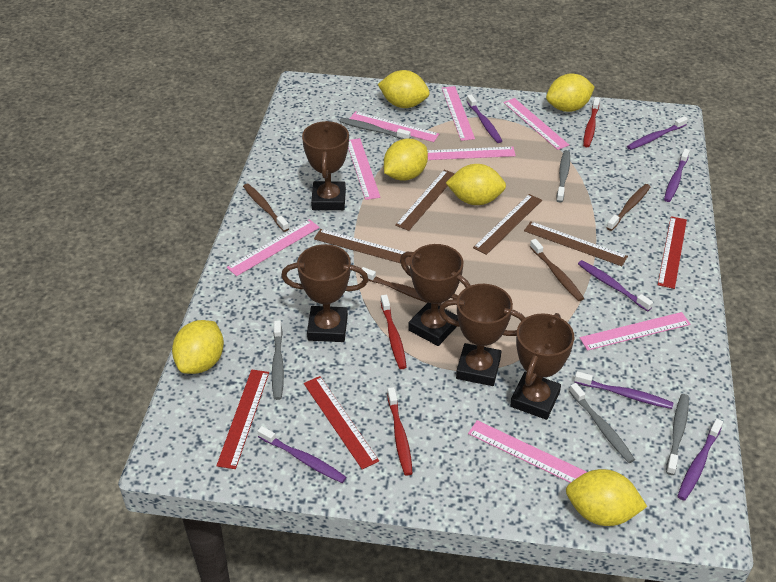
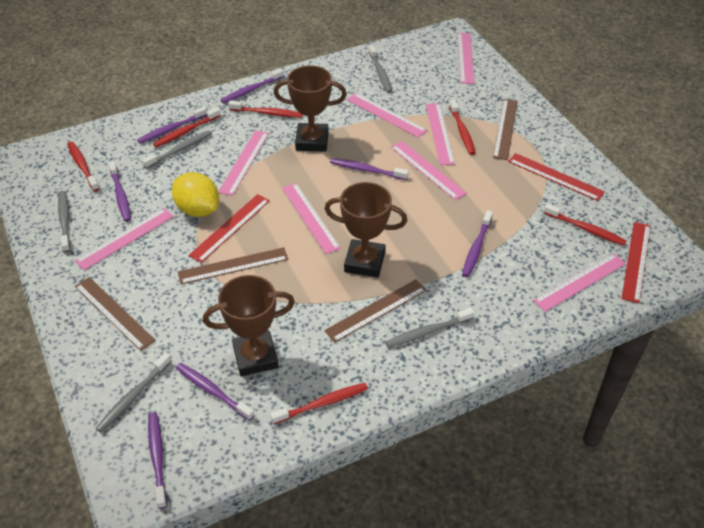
brown toothbrush: [243,184,289,232] [360,267,442,306] [530,239,584,301] [606,184,650,231] = 4 -> none = 0
brown trophy: [281,244,369,342] [302,121,349,210] [400,244,471,346] [439,284,525,386] [510,313,574,420] = 5 -> [203,275,295,376] [274,65,347,152] [325,182,408,277] = 3
red toothbrush: [380,295,407,369] [387,387,413,476] [583,97,600,147] = 3 -> [67,142,99,191] [153,107,221,147] [228,101,303,118] [270,383,368,424] [449,100,476,155] [544,204,627,246] = 6
yellow lemon: [172,320,224,374] [378,70,430,108] [384,139,428,181] [446,164,506,205] [546,73,595,112] [566,469,647,526] = 6 -> [172,172,219,217] = 1

